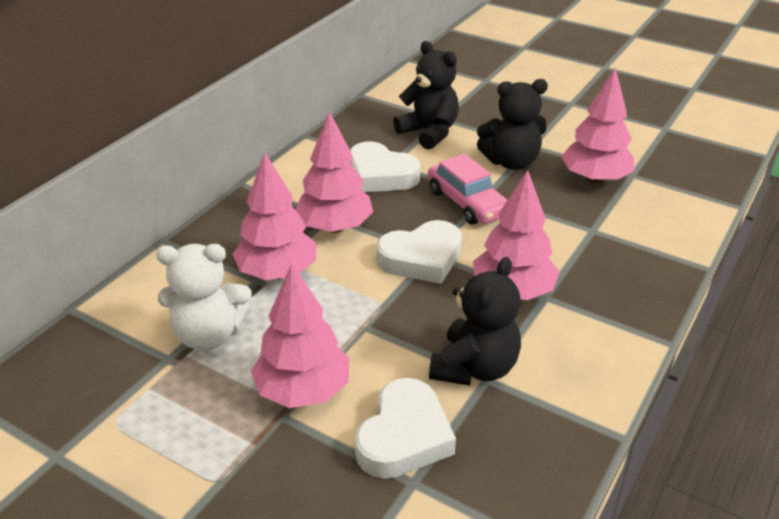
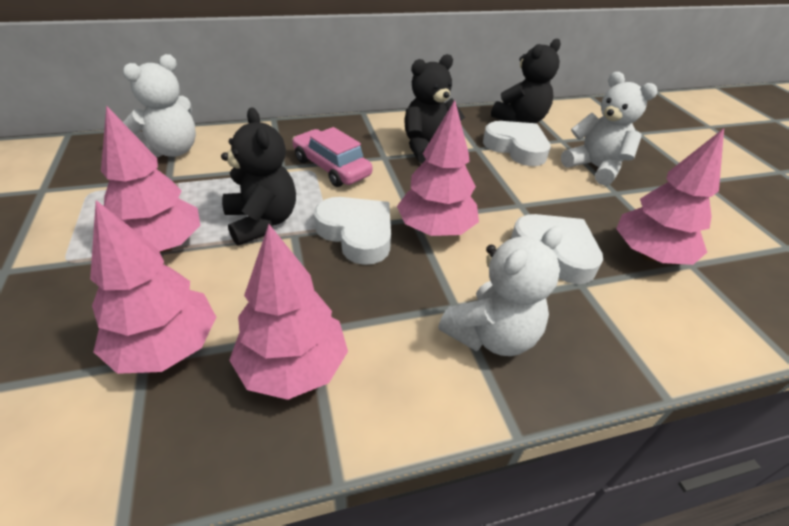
white teddy bear: [156,244,252,351] = 1 -> [123,54,196,157] [438,226,563,356] [561,72,658,185] = 3

